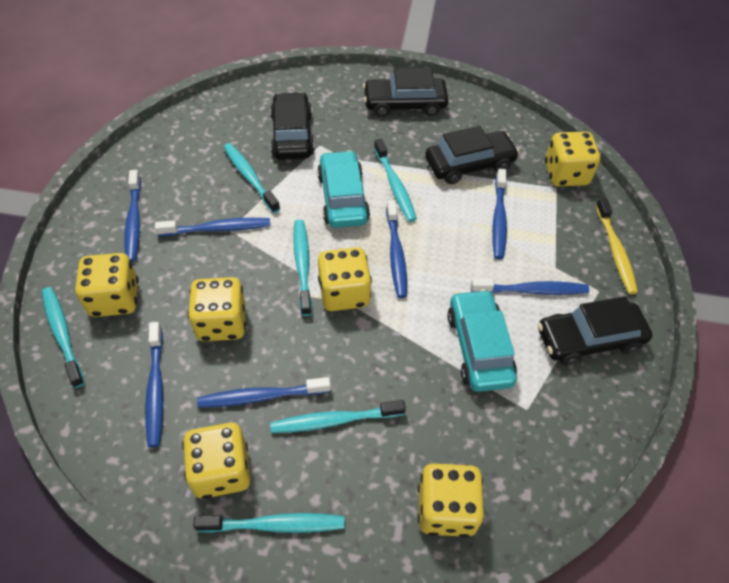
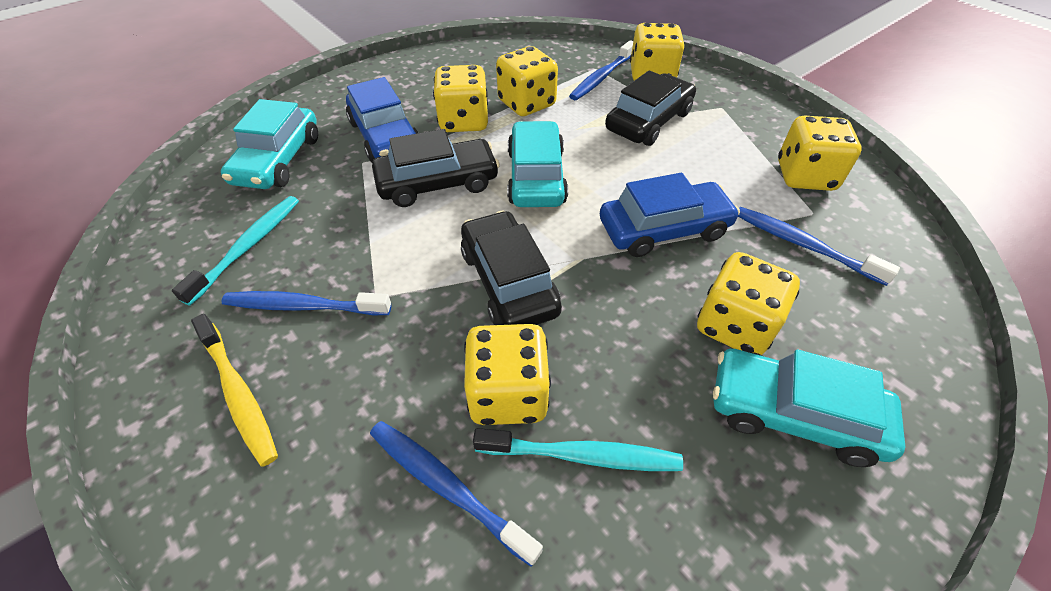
black car: [270,92,314,160] [363,68,449,117] [425,126,519,184] [538,296,653,366] = 4 -> [372,129,500,207] [461,210,562,325] [605,70,696,146] = 3
blue car: none = 0 -> [346,77,418,162] [600,173,740,257] = 2
blue toothbrush: [125,170,141,262] [145,322,163,447] [155,218,270,236] [197,377,331,408] [386,200,407,298] [471,278,589,295] [492,169,507,259] = 7 -> [221,291,391,315] [370,421,543,567] [569,40,633,100] [738,207,900,286] = 4
turquoise car: [317,150,370,228] [447,289,517,392] = 2 -> [221,99,318,189] [507,121,568,207] [713,349,905,467] = 3
turquoise toothbrush: [42,287,85,388] [193,513,345,533] [224,143,280,213] [270,400,406,433] [293,220,312,316] [374,139,417,222] = 6 -> [172,196,299,306] [473,428,683,471] = 2

